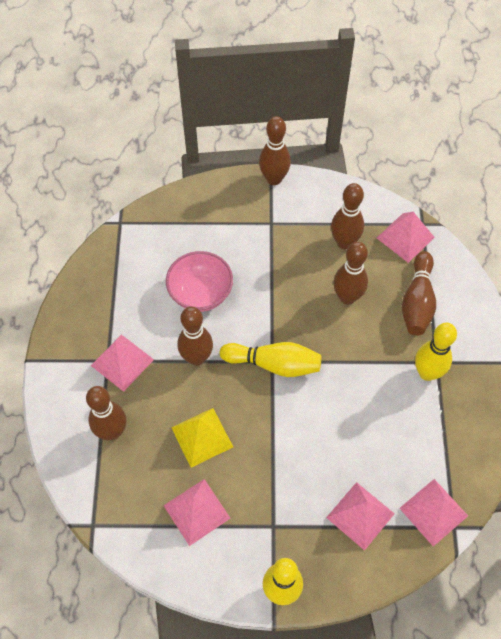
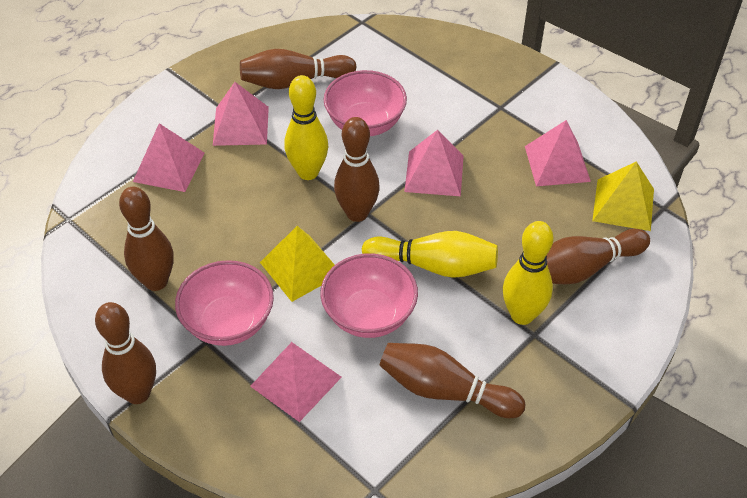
pink bowl: [166,251,233,312] = 1 -> [175,260,274,346] [320,254,418,338] [324,70,407,136] = 3
yellow pyramid: [171,408,233,468] = 1 -> [260,226,335,302] [592,162,654,231] = 2

